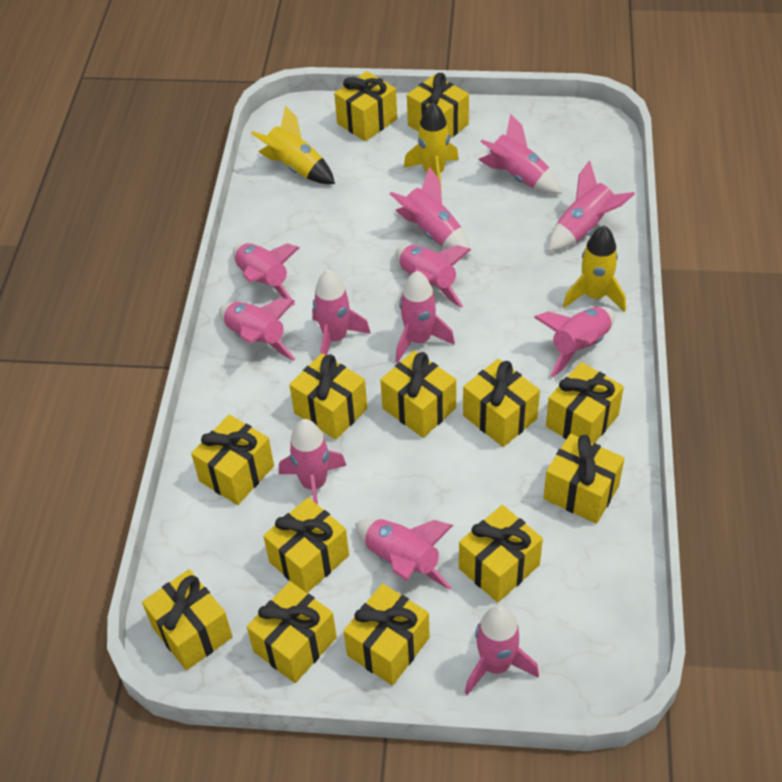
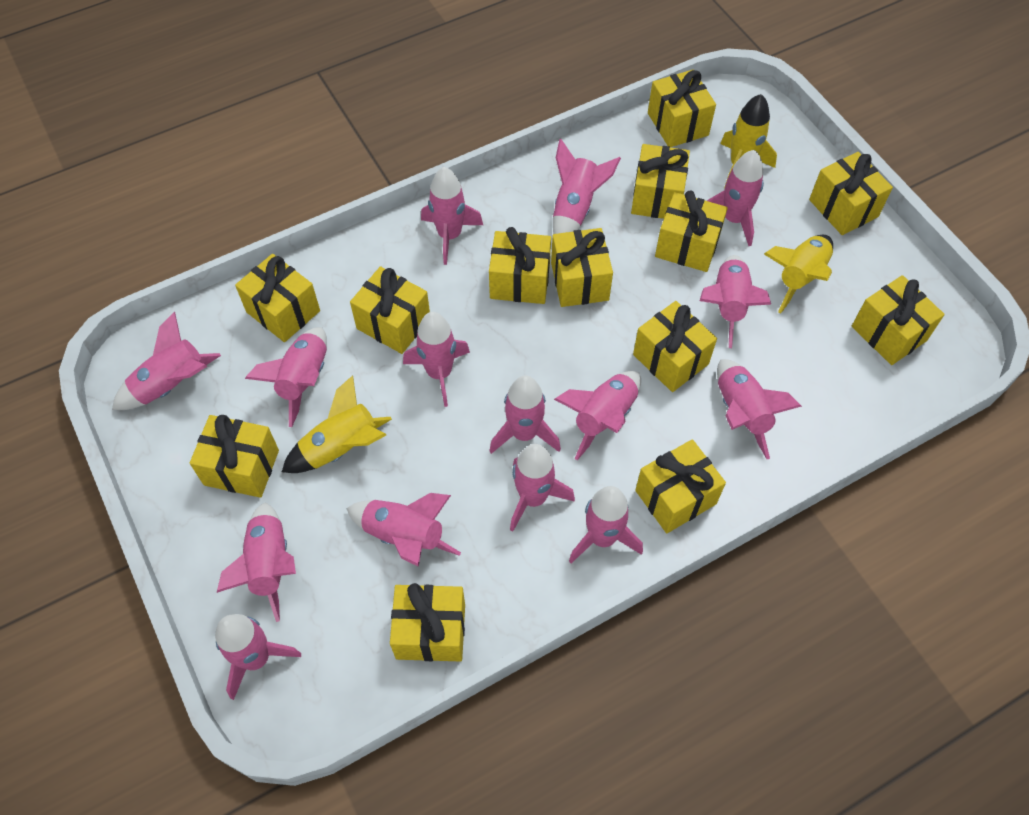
pink rocket: [219,298,295,361] [233,243,299,306] [279,419,347,505] [312,269,371,355] [355,519,453,590] [389,167,470,256] [395,245,471,308] [396,271,455,363] [465,605,539,695] [478,113,562,194] [534,307,615,377] [548,161,635,252] = 12 -> [112,312,221,410] [215,614,301,700] [217,502,296,622] [245,327,327,427] [346,493,461,567] [403,312,470,407] [421,167,483,265] [490,375,561,454] [510,444,575,532] [553,139,621,234] [554,371,641,460] [569,486,643,563] [700,255,771,348] [707,150,764,246] [717,359,802,459] = 15

